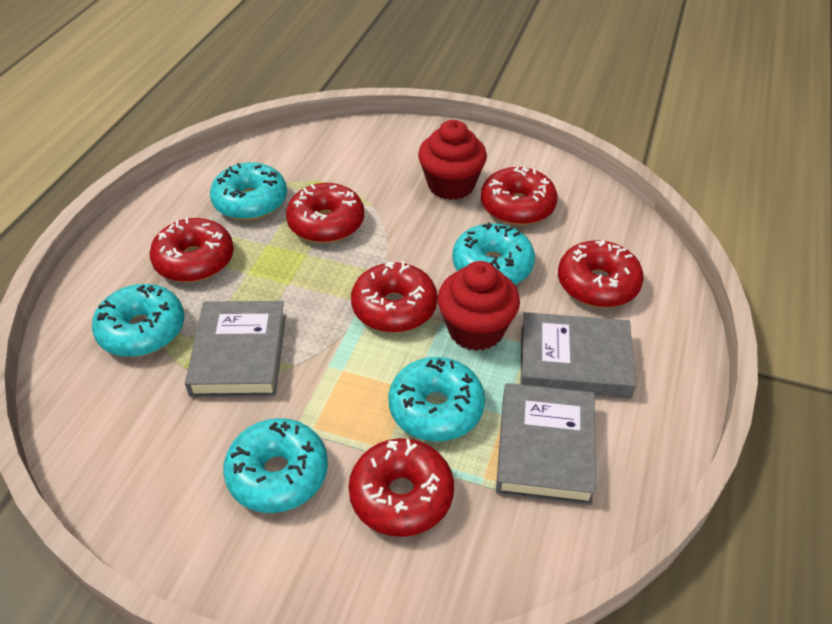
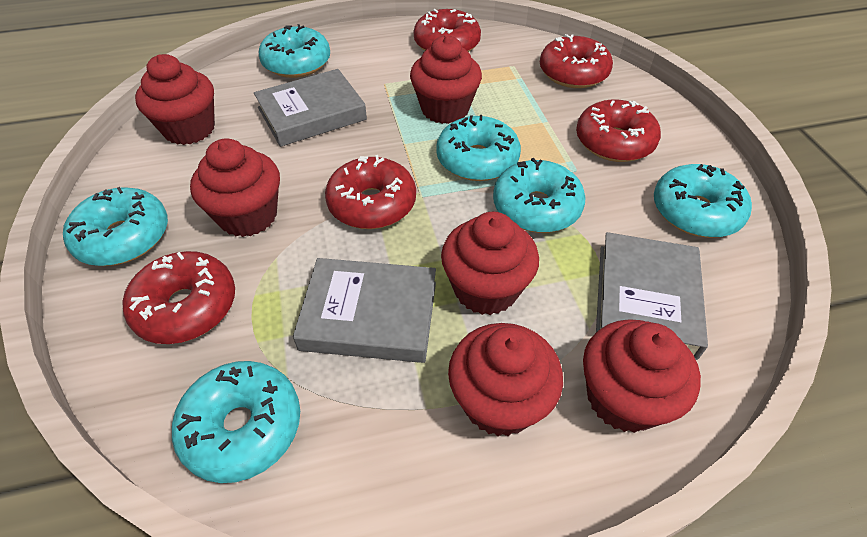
red cupcake: [418,120,487,200] [438,261,520,351] = 2 -> [135,54,215,145] [190,139,280,237] [410,35,482,124] [441,212,539,315] [448,323,563,436] [583,319,701,433] = 6
red donut: [149,218,234,282] [286,183,364,243] [349,438,454,537] [351,262,437,333] [481,167,557,225] [558,240,644,308] = 6 -> [123,251,235,344] [325,155,416,229] [414,9,481,52] [540,34,613,88] [576,99,661,162] = 5
turquoise donut: [92,284,184,357] [210,162,287,220] [223,418,328,513] [388,357,485,441] [452,223,535,285] = 5 -> [63,187,168,266] [172,361,300,483] [259,24,330,78] [436,115,521,181] [493,158,586,233] [654,164,752,238] = 6

